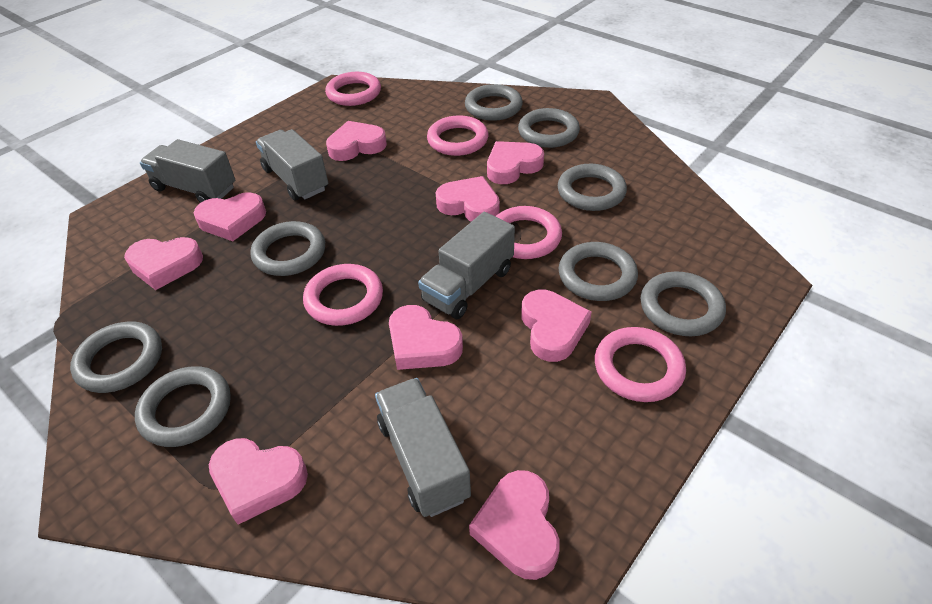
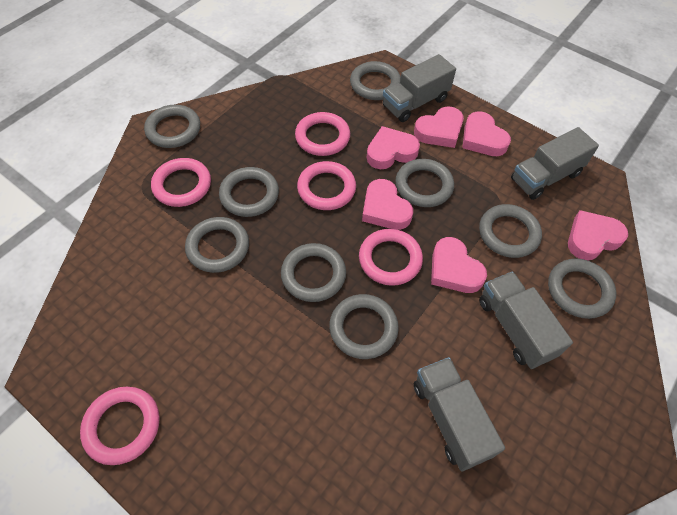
grey ring: [70,322,162,393] [135,366,231,447] [250,221,325,276] [465,84,523,121] [518,108,580,148] [558,164,627,211] [559,242,638,301] [641,272,726,336] = 8 -> [144,105,200,148] [185,217,249,273] [219,167,279,217] [281,243,346,302] [329,294,399,359] [350,61,401,100] [395,159,454,207] [479,204,542,258] [548,258,616,319] = 9
pink heart: [124,237,203,290] [194,192,266,241] [209,438,308,524] [326,121,387,161] [389,305,463,370] [435,176,500,222] [469,470,560,580] [487,141,544,184] [521,290,592,362] = 9 -> [362,179,413,230] [367,126,420,169] [414,106,464,148] [431,237,487,293] [462,111,511,156] [568,210,628,260] = 6

